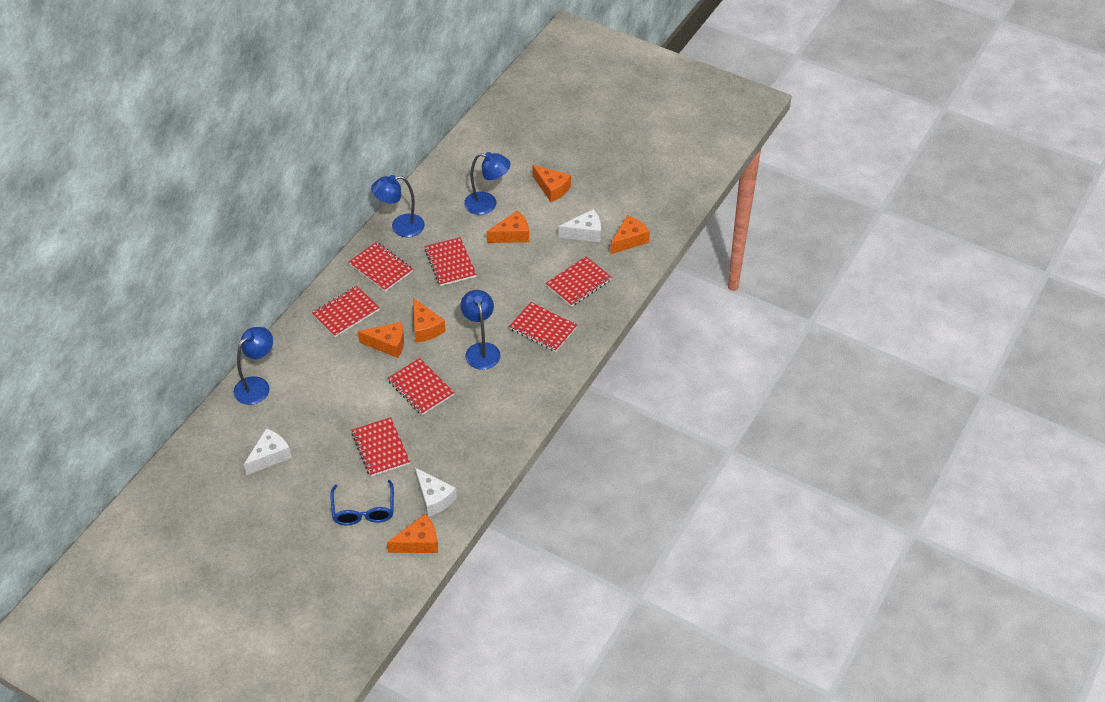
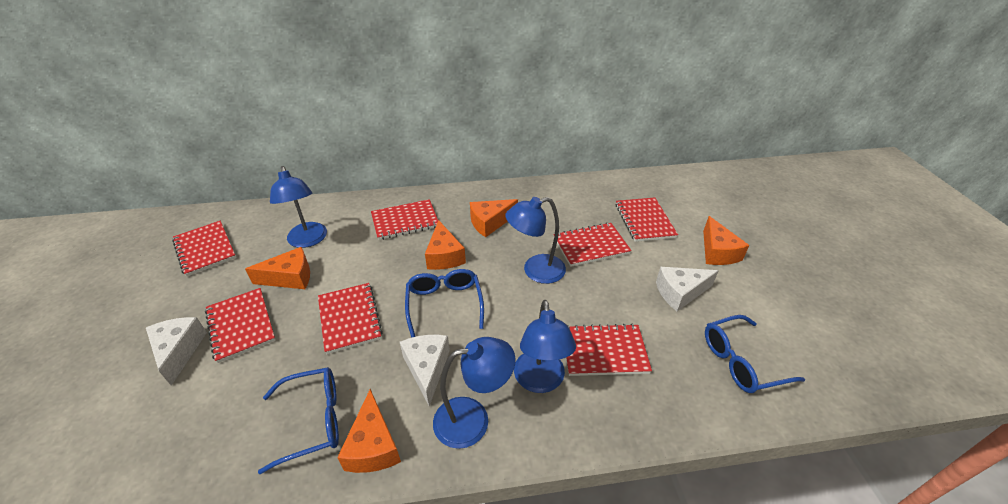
blue glasses: [330,480,394,525] = 1 -> [258,367,339,474] [405,269,484,338] [705,315,805,393] = 3
orange cheese: [358,322,404,358] [387,514,438,553] [413,298,446,342] [487,210,529,243] [532,165,571,202] [610,215,650,254] = 6 -> [245,247,310,289] [337,389,401,473] [425,220,466,270] [470,199,518,237] [703,216,749,265] = 5

